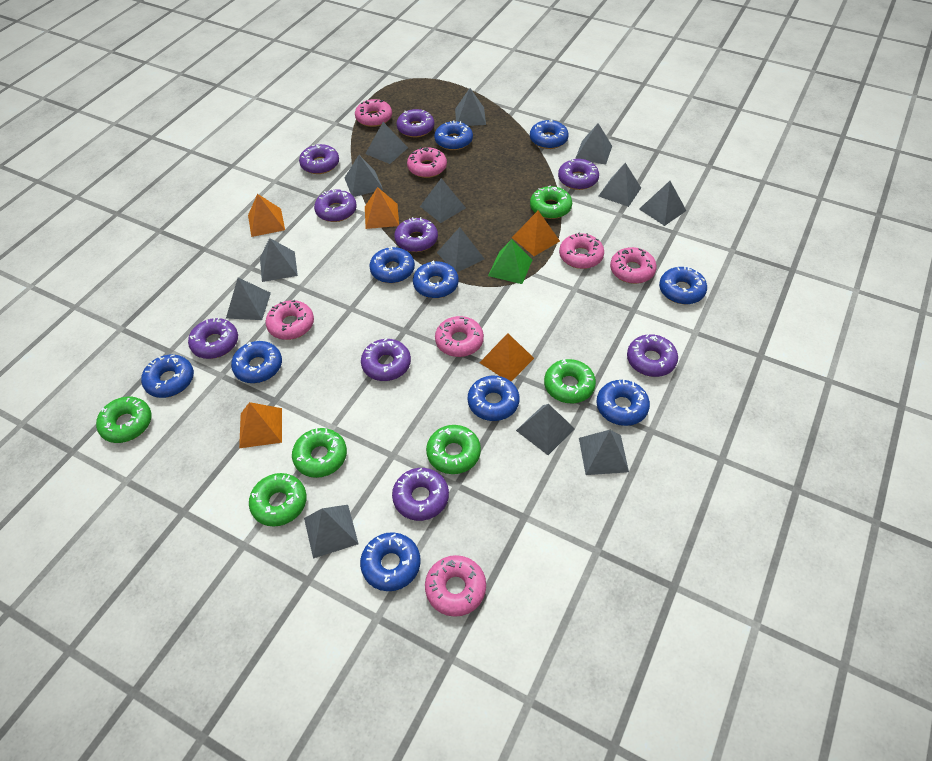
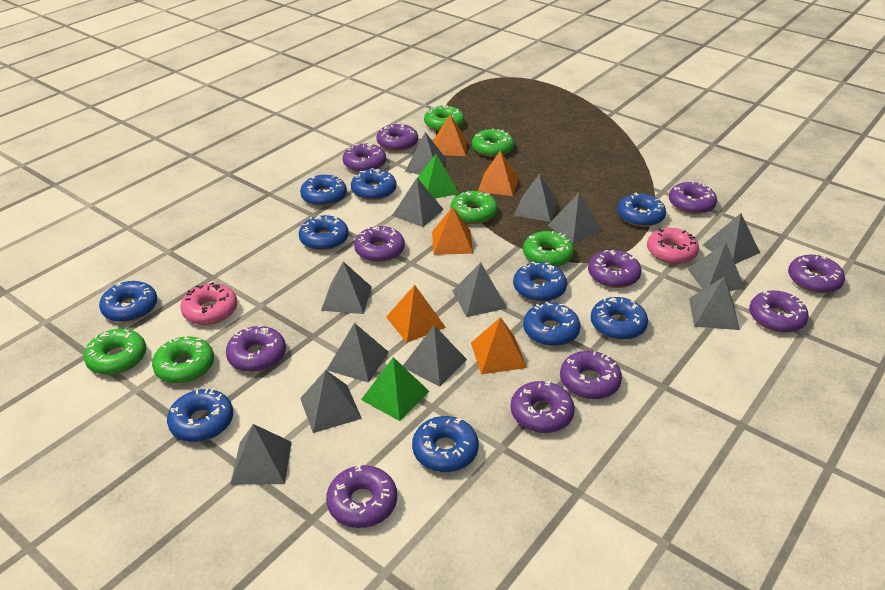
green pyramid: [488,239,532,284] = 1 -> [361,357,429,421] [418,154,459,199] = 2
pink donut: [265,300,314,340] [355,99,392,127] [407,147,447,178] [425,555,486,617] [435,316,484,357] [559,232,604,269] [610,247,657,284] = 7 -> [180,282,237,325] [647,228,699,264] = 2
purple donut: [188,318,238,359] [299,144,339,174] [314,189,357,222] [361,338,411,381] [392,468,449,521] [394,217,438,252] [397,109,434,137] [558,159,599,190] [627,334,678,377] = 9 -> [226,325,286,372] [326,465,397,528] [343,142,386,172] [354,226,405,262] [376,123,418,151] [511,381,575,433] [560,351,622,399] [588,250,641,288] [669,181,717,214] [749,290,809,333] [788,255,845,293] = 11

